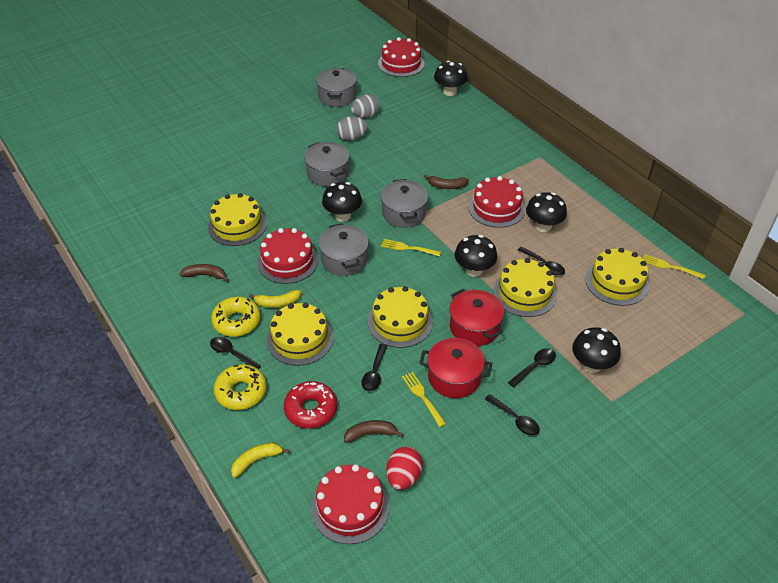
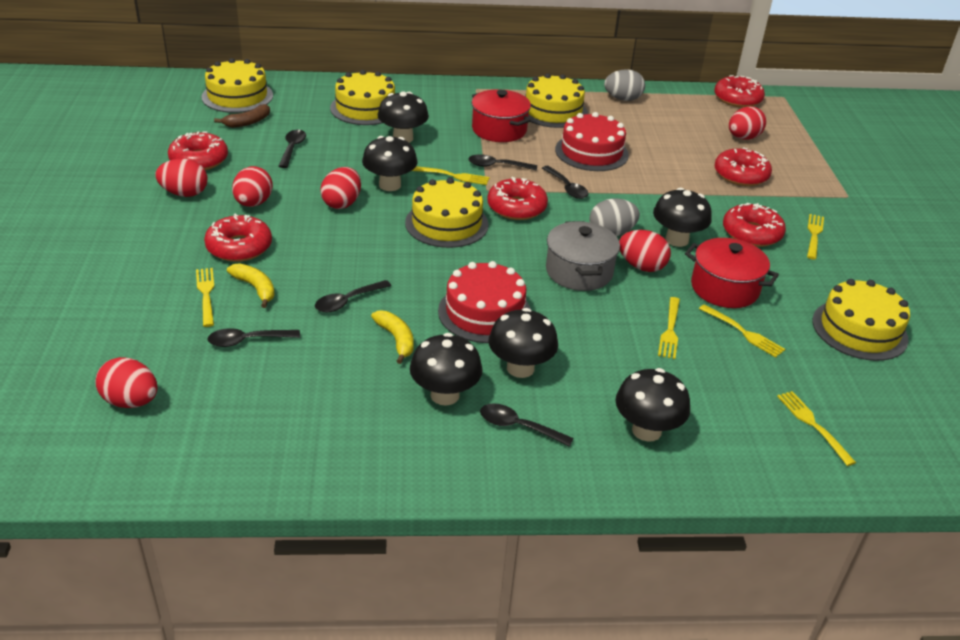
black mushroom: [322,182,362,222] [434,61,468,96] [454,235,497,277] [526,192,567,232] [572,327,621,373] = 5 -> [362,136,417,191] [378,92,429,143] [410,333,483,406] [488,308,558,378] [615,368,690,442] [653,188,712,247] = 6
black spoon: [210,337,261,369] [362,344,387,391] [485,394,540,436] [508,348,556,388] [518,246,565,276] = 5 -> [207,328,300,347] [279,130,306,168] [315,280,391,312] [468,154,537,171] [480,403,574,447] [542,166,589,199] = 6
brown banana: [180,264,229,282] [344,420,404,443] [424,174,469,189] = 3 -> [214,104,270,128] = 1
grey pot: [304,142,350,186] [316,68,357,107] [318,223,369,276] [381,179,428,228] = 4 -> [546,221,620,291] = 1
red cake: [257,228,318,284] [311,464,390,544] [378,37,425,77] [468,176,526,228] = 4 -> [438,261,531,343] [555,112,629,171] = 2
red donut: [284,381,337,429] = 1 -> [168,132,228,170] [204,214,272,262] [487,177,548,220] [714,75,765,108] [715,147,772,186] [723,203,786,247] = 6
red egg: [387,446,423,490] = 1 -> [95,357,157,408] [155,159,208,197] [232,166,273,207] [320,167,361,209] [619,230,671,272] [729,106,766,140] = 6
yellow donut: [211,297,261,337] [214,364,267,410] = 2 -> none = 0
yellow fork: [381,239,441,256] [402,372,446,427] [643,255,706,279] = 3 -> [196,268,214,327] [412,166,489,185] [658,297,680,359] [699,304,785,358] [777,391,856,466] [807,214,824,260] = 6

